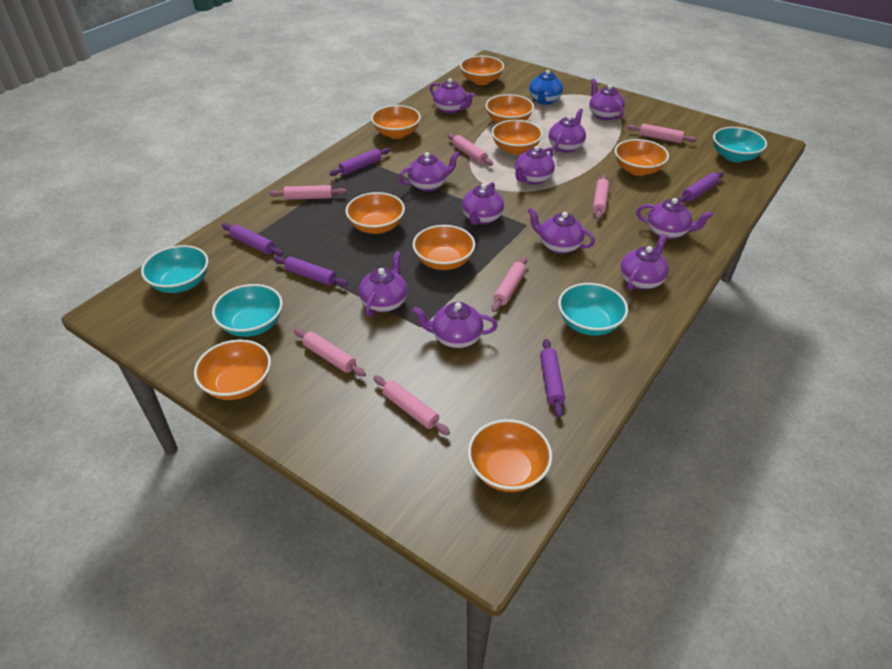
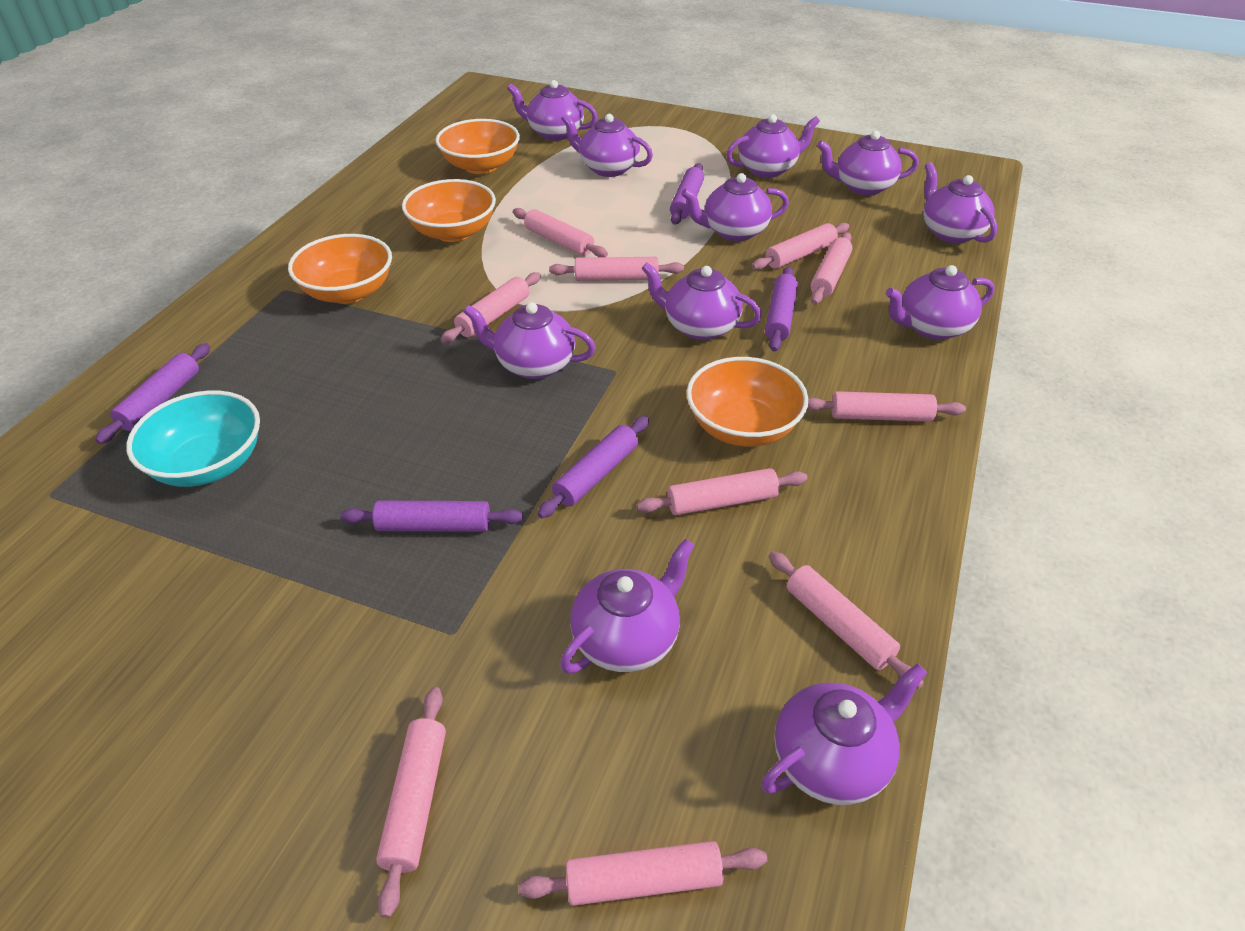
blue teapot: [529,70,563,105] = 1 -> none = 0
orange bowl: [194,339,271,400] [345,192,405,234] [371,105,421,139] [412,225,475,270] [460,56,504,85] [468,419,552,492] [485,94,534,123] [491,120,543,155] [615,139,669,176] = 9 -> [288,234,392,304] [402,179,496,242] [436,119,520,174] [687,357,808,447] = 4
pink rolling pin: [269,185,347,200] [294,329,366,377] [373,375,450,435] [448,133,493,166] [492,257,527,312] [592,175,609,220] [628,124,697,143] = 7 -> [376,687,446,918] [440,272,541,343] [513,208,608,257] [518,841,767,906] [549,257,684,281] [637,468,808,515] [752,223,849,270] [769,551,924,689] [807,391,966,422] [810,232,853,305] = 10
turquoise bowl: [141,245,208,293] [212,284,283,337] [558,283,628,336] [713,127,767,162] = 4 -> [126,390,260,487] = 1

